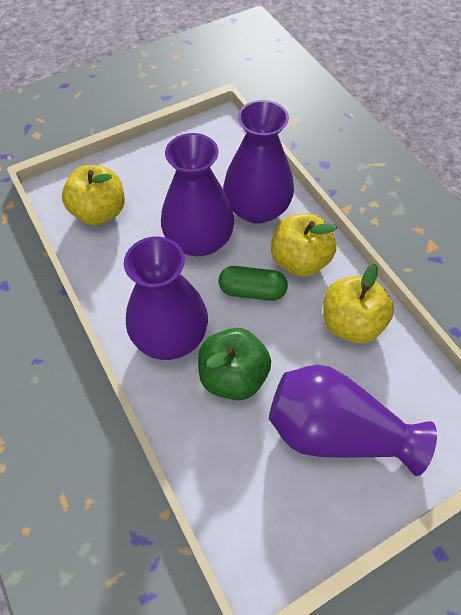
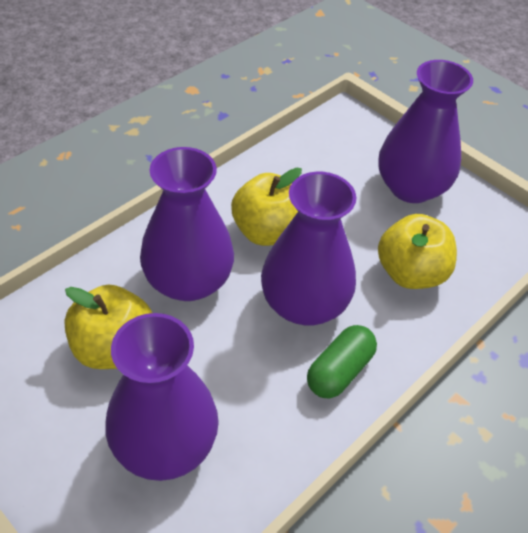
green apple: [198,328,271,400] = 1 -> none = 0

